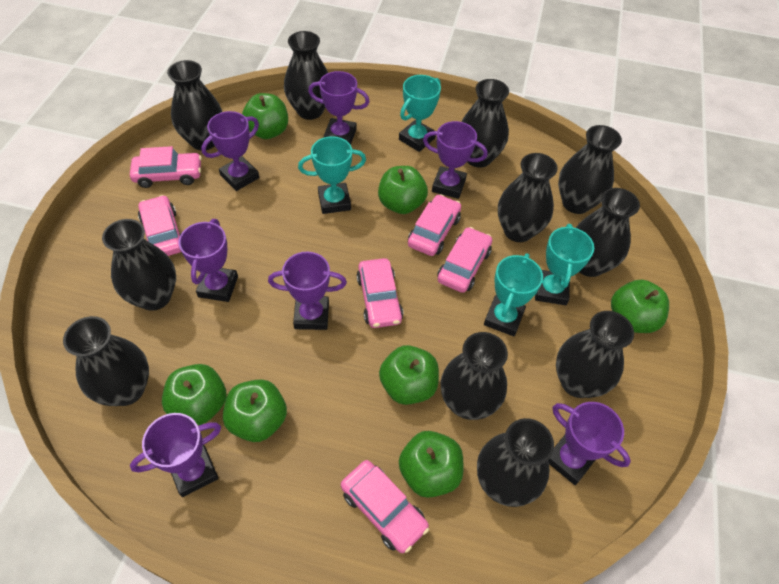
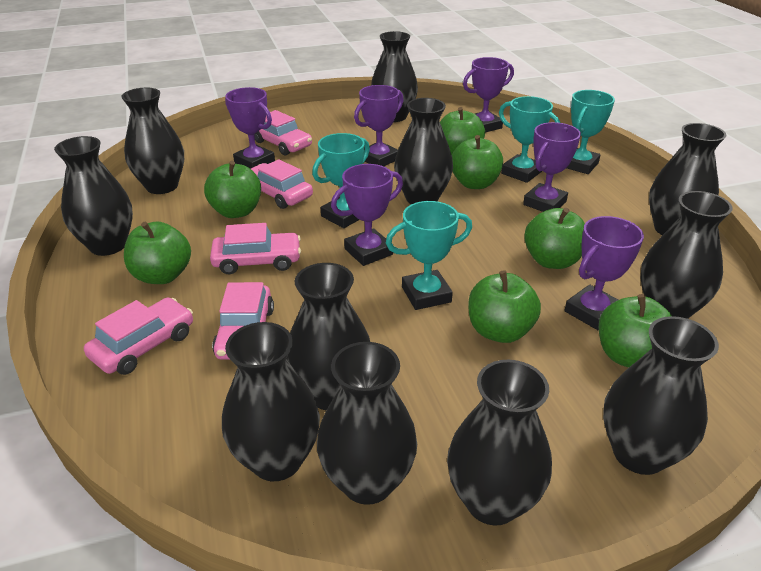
pink car: [130,146,202,188] [138,195,181,256] [341,460,429,553] [357,258,403,328] [408,194,461,256] [437,227,492,293] = 6 -> [84,297,193,375] [210,223,301,274] [212,282,274,360] [251,159,313,209] [254,110,312,155] = 5
purple trophy: [130,413,221,497] [179,219,238,302] [201,111,259,191] [268,252,347,330] [308,71,370,145] [423,121,488,199] [548,402,631,485] = 7 -> [225,87,275,169] [331,164,403,266] [354,85,404,166] [463,57,514,132] [523,122,581,212] [565,216,644,331] = 6

